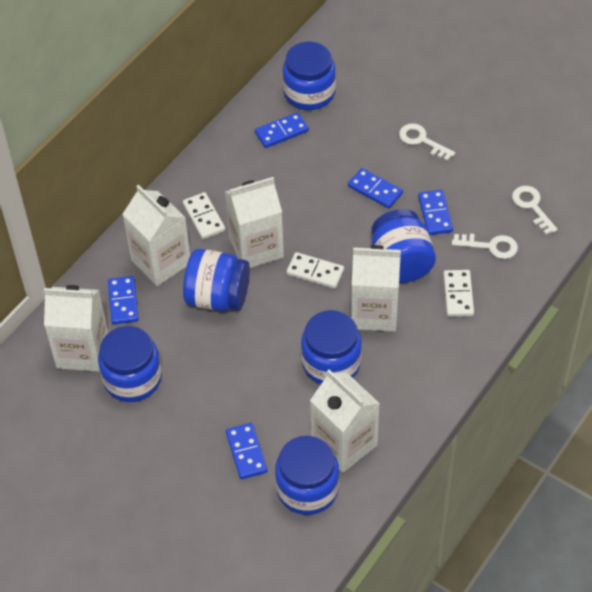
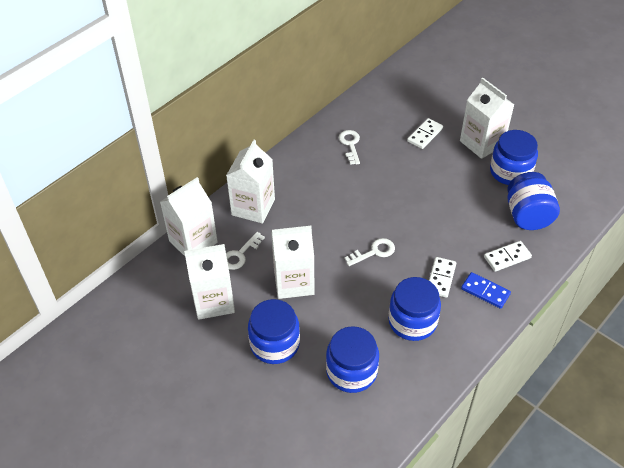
blue domino: [108,276,139,325] [226,423,267,479] [255,112,309,148] [348,168,403,209] [418,190,453,235] = 5 -> [461,272,511,309] = 1
blue jar: [98,326,162,402] [183,249,250,311] [275,436,339,515] [283,42,336,110] [301,310,362,384] [371,209,436,283] = 6 -> [248,299,300,364] [326,326,379,393] [388,277,441,341] [490,130,538,185] [507,172,560,230] = 5

